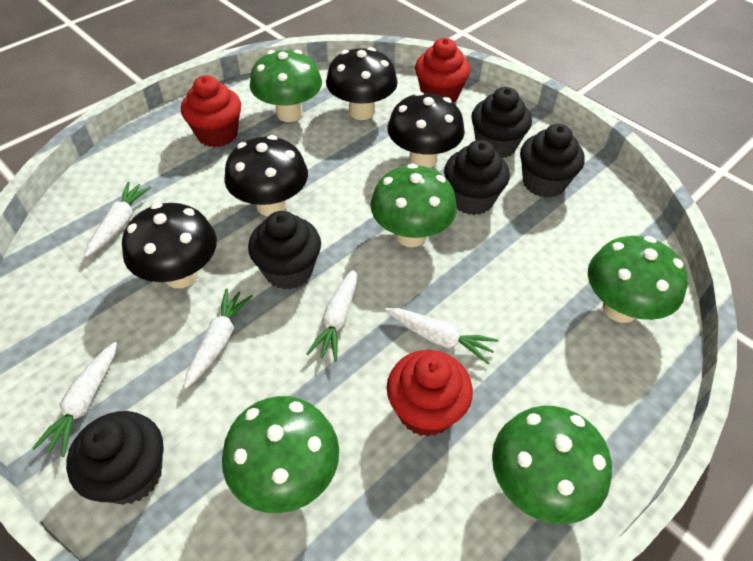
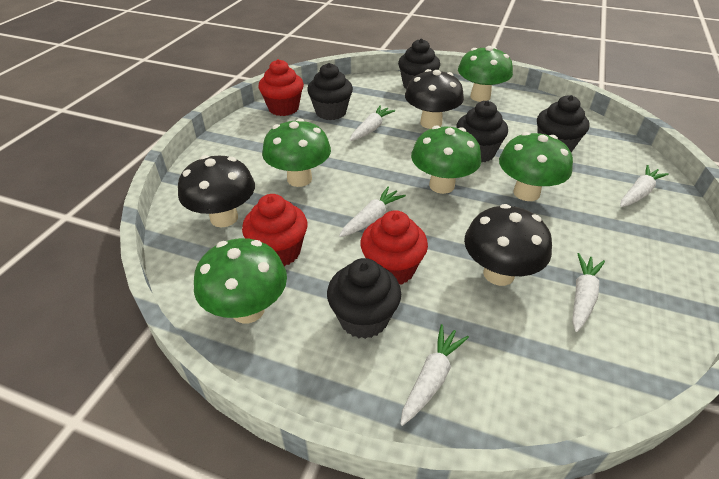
black mushroom: [122,203,217,288] [224,135,308,216] [326,47,398,120] [387,92,465,168] = 4 -> [178,155,255,227] [405,69,464,129] [464,204,552,286] = 3

